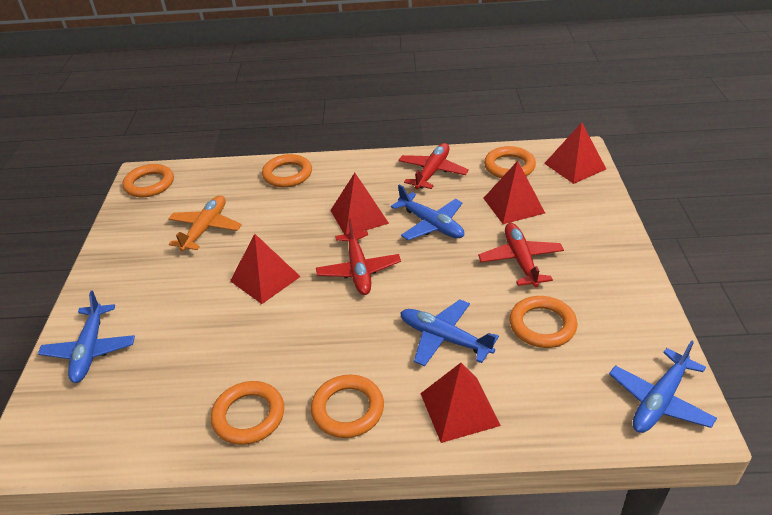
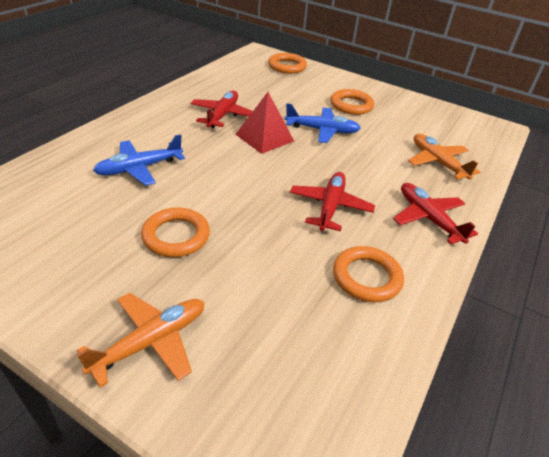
blue plane: [38,291,135,383] [391,184,464,240] [400,300,499,366] [609,340,717,433] = 4 -> [93,134,185,186] [285,103,361,143] = 2
orange plane: [168,195,242,251] = 1 -> [76,293,205,387] [408,134,480,180] = 2
orange ring: [123,164,174,197] [211,381,284,445] [262,154,312,187] [311,375,384,438] [484,146,536,178] [509,296,577,348] = 6 -> [141,207,210,257] [268,53,307,74] [330,89,374,115] [333,246,404,302] = 4
red pyramid: [230,234,301,304] [330,173,389,234] [420,363,501,443] [483,161,545,224] [544,122,606,184] = 5 -> [235,92,294,154] = 1

